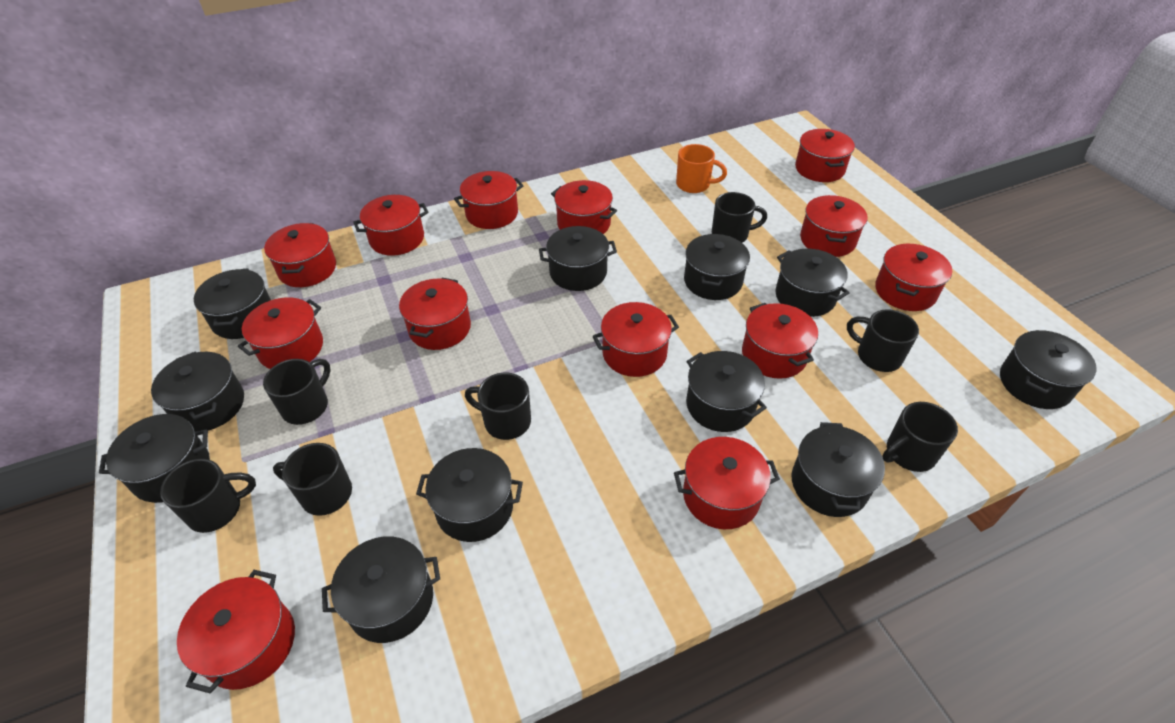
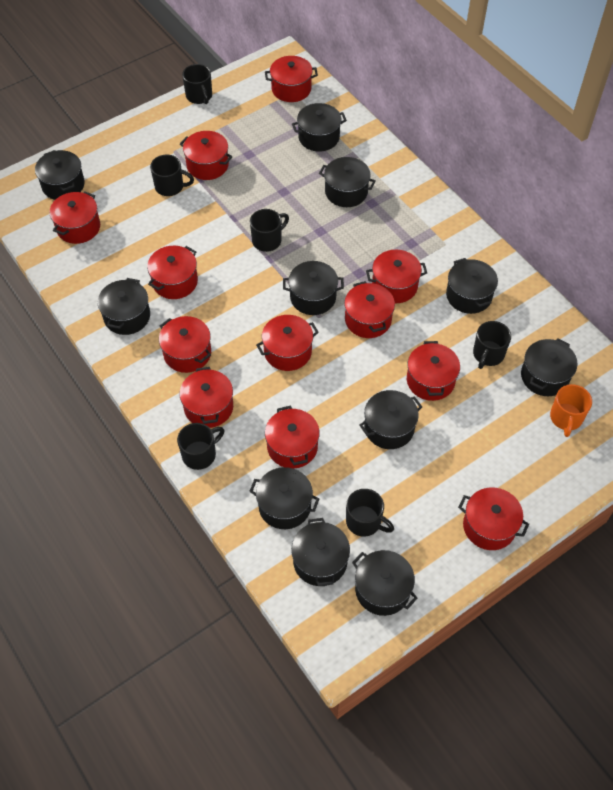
black mug: [160,459,256,533] [263,359,331,425] [273,443,352,516] [465,373,531,440] [712,192,767,243] [847,309,919,372] [882,402,958,472] = 7 -> [150,155,194,196] [177,423,225,470] [182,64,212,104] [250,209,289,252] [346,489,394,537] [473,321,511,369] = 6
red pot: [177,570,295,693] [238,297,323,369] [264,223,336,287] [353,195,428,256] [399,278,471,350] [454,171,524,229] [551,180,617,234] [593,302,679,377] [674,437,780,529] [742,303,818,379] [795,129,855,182] [800,195,868,257] [875,244,952,311] = 13 -> [49,191,100,244] [147,246,198,299] [159,316,211,373] [180,131,232,180] [180,367,233,428] [256,315,319,371] [265,56,318,102] [265,405,320,469] [344,281,395,338] [366,250,427,303] [407,341,460,401] [458,487,529,550] = 12

